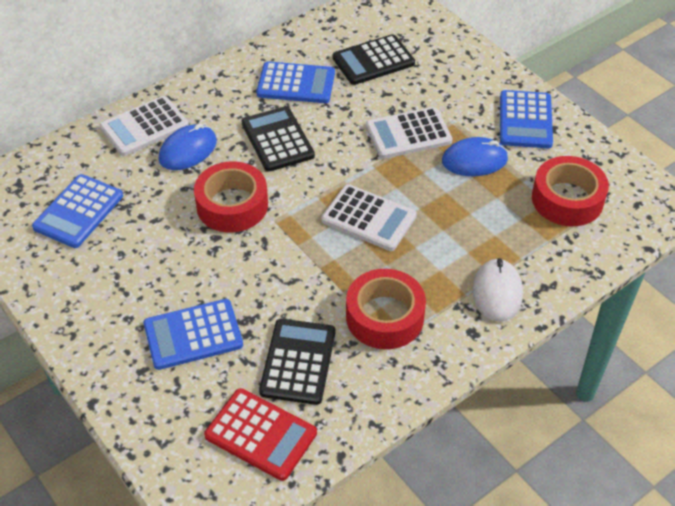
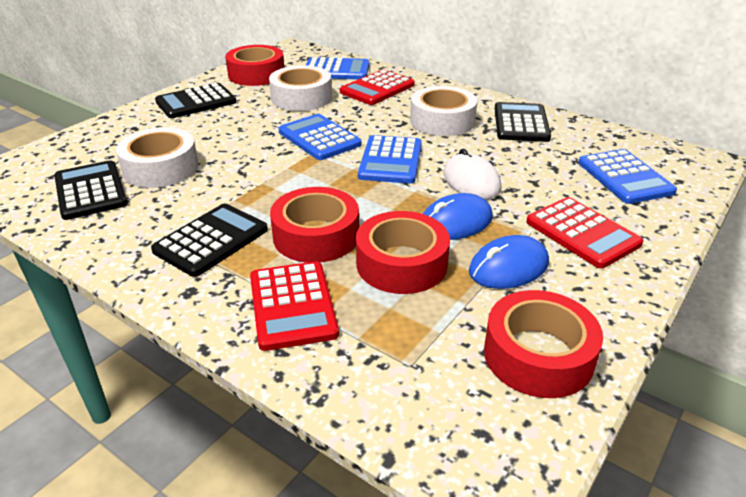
black calculator: [241,106,315,172] [259,319,335,405] [332,34,415,85] = 3 -> [54,160,128,220] [151,203,268,277] [155,83,237,118] [495,102,551,142] = 4
red calculator: [204,388,317,481] = 1 -> [250,261,339,351] [340,70,415,105] [526,197,643,268] = 3
red tape: [194,161,268,232] [346,269,426,349] [532,156,609,226] = 3 -> [225,45,284,86] [270,187,359,263] [356,211,450,294] [484,290,603,398] = 4
white calculator: [100,96,189,156] [321,184,417,251] [366,107,453,159] = 3 -> none = 0
white tape: none = 0 -> [116,127,199,188] [269,65,332,111] [410,86,477,136] = 3

